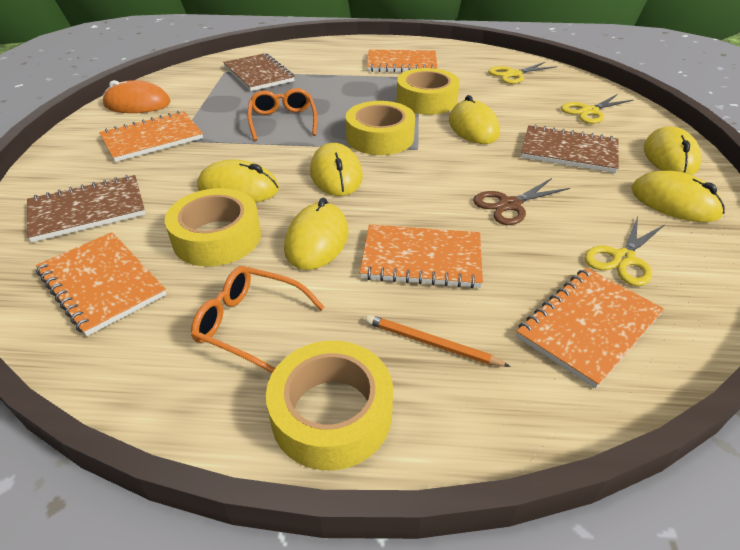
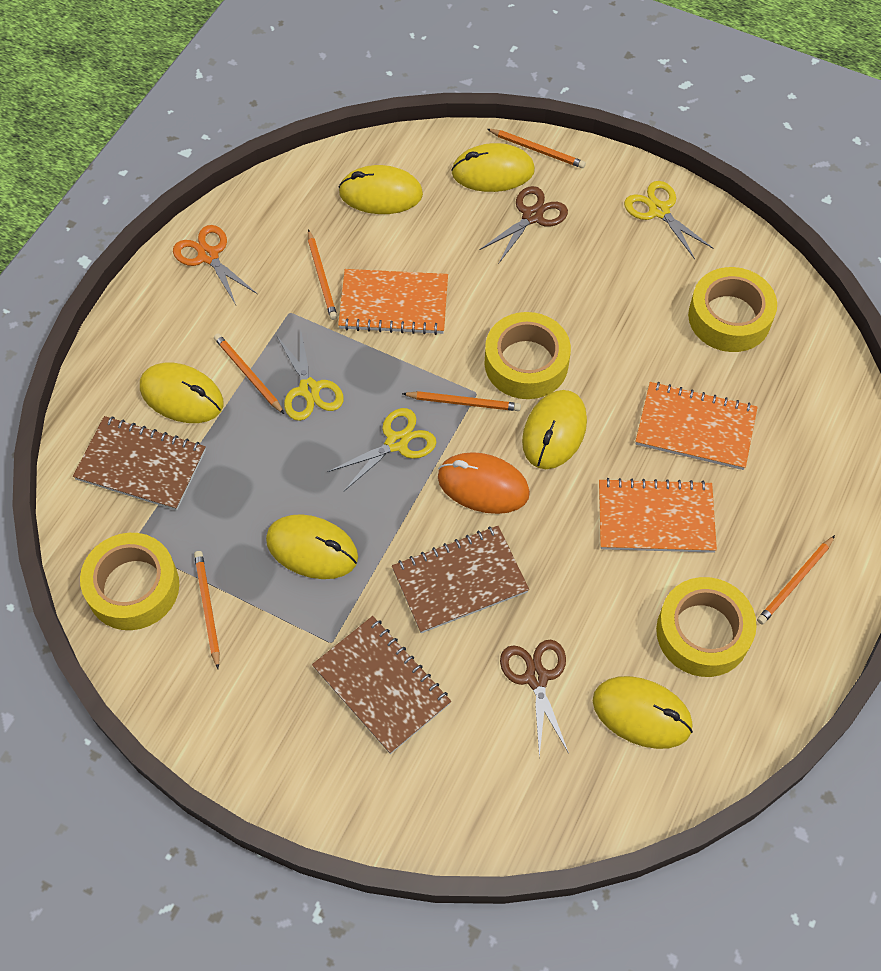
brown scissors: [473,178,570,225] = 1 -> [479,186,568,263] [500,640,569,757] = 2
orange glasses: [191,266,325,373] [247,88,317,141] = 2 -> none = 0
orange notebook: [36,232,167,336] [99,111,203,162] [360,224,483,288] [367,49,437,72] [516,268,664,388] = 5 -> [338,269,448,335] [599,478,717,553] [635,382,758,470] = 3
orange pencil: [366,315,511,367] = 1 -> [194,551,220,669] [214,333,284,414] [308,229,337,320] [402,391,521,411] [487,129,586,168] [757,535,835,625] = 6
orange scissors: none = 0 -> [173,225,257,305] = 1

